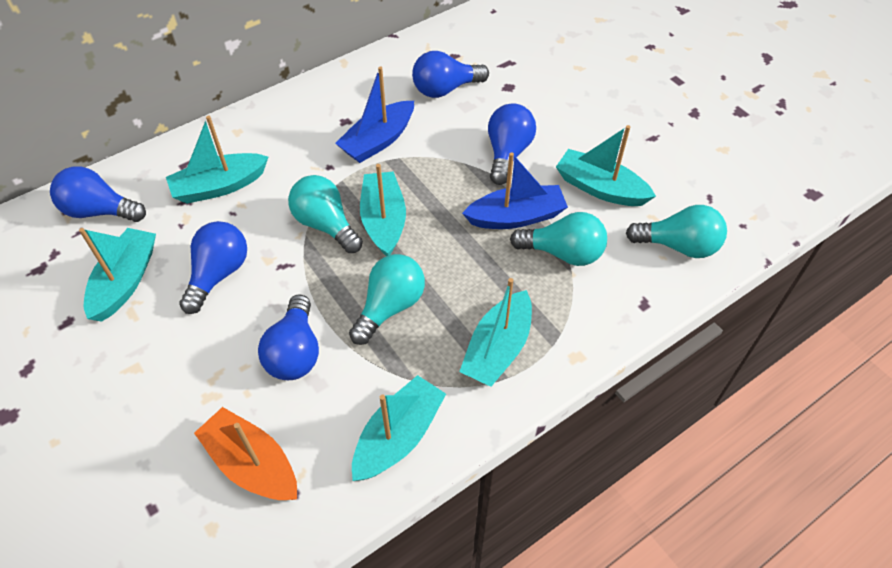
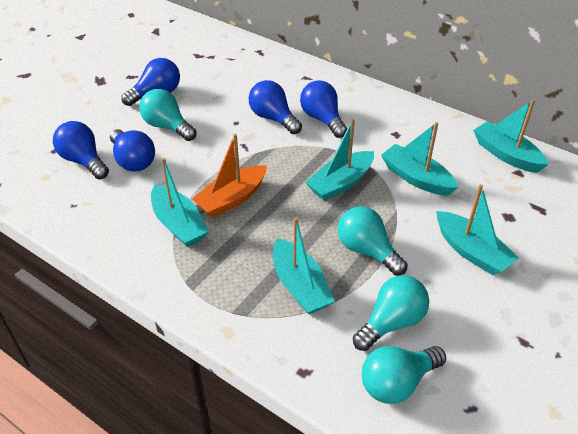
blue boat: [335,66,414,163] [462,152,568,229] = 2 -> none = 0

